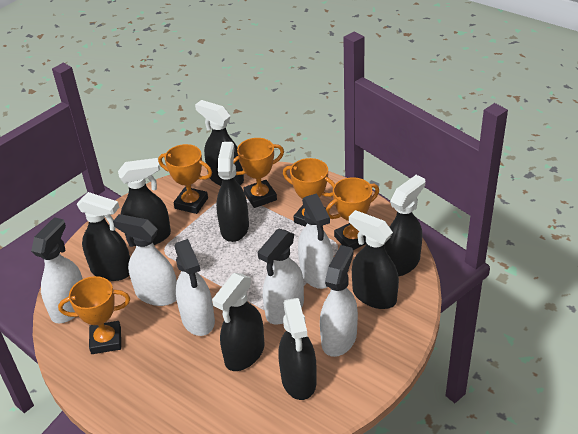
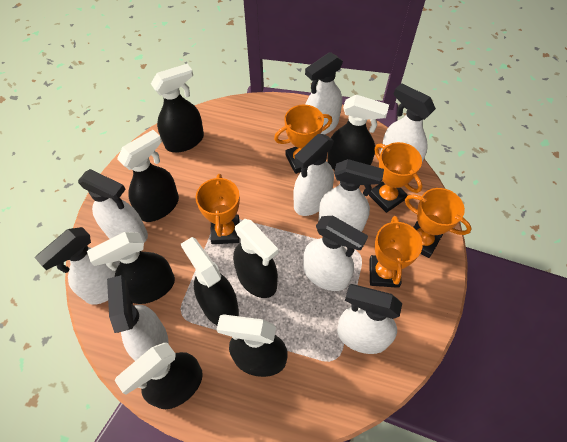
white spray bottle: [31,217,83,323] [113,214,177,306] [174,239,215,336] [258,228,304,325] [298,193,333,289] [320,245,358,357] = 6 -> [35,227,120,305] [78,169,148,243] [107,275,169,361] [293,134,334,216] [303,216,368,291] [305,52,343,134] [319,159,384,232] [337,284,402,354] [380,83,436,162] = 9

